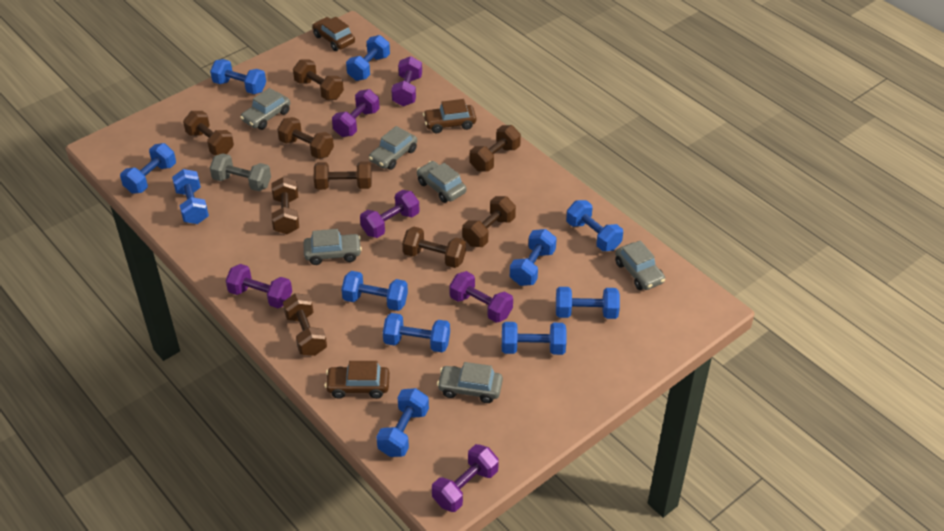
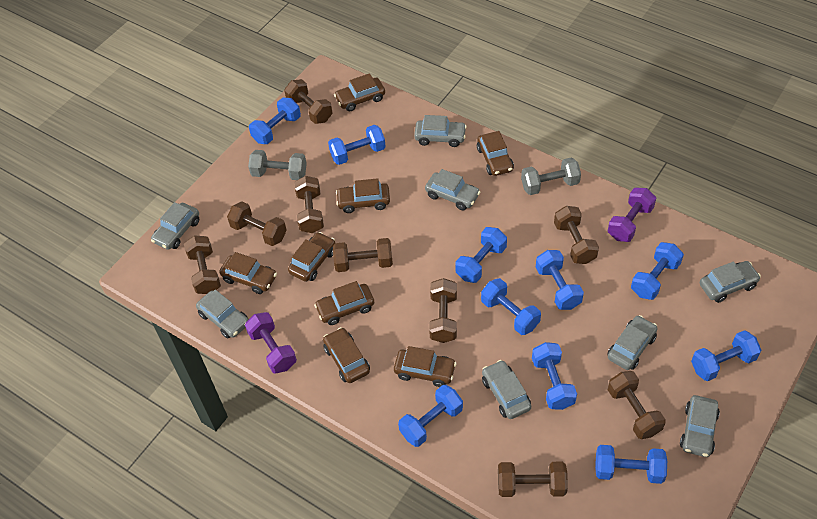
blue dumbbell: [120,143,176,194] [172,169,209,224] [210,59,266,94] [341,271,408,311] [346,35,390,81] [376,388,429,457] [383,313,450,352] [502,322,566,355] [510,229,557,286] [556,287,620,319] [566,200,623,251] = 11 -> [249,98,301,144] [328,125,386,165] [398,385,463,447] [455,227,507,283] [481,278,541,335] [532,342,577,410] [536,250,584,310] [595,445,667,484] [631,242,684,300] [691,330,761,381] = 10
brown car: [312,17,355,51] [325,361,390,399] [423,99,476,133] = 3 -> [219,252,277,294] [288,232,335,282] [314,281,374,325] [323,327,370,383] [334,73,385,111] [336,178,390,213] [394,346,457,387] [477,131,514,176] = 8
grey car: [240,88,290,130] [303,229,362,265] [369,126,417,170] [417,161,467,203] [437,362,503,403] [615,241,665,290] = 6 -> [151,202,199,250] [196,290,249,338] [414,115,467,147] [425,169,480,210] [482,360,531,419] [607,315,658,370] [680,395,720,457] [700,261,761,303] = 8
grey dumbbell: [210,153,271,191] = 1 -> [248,150,307,180] [521,158,581,195] = 2
purple dumbbell: [226,264,292,308] [332,89,380,137] [360,190,420,238] [391,56,422,106] [432,444,499,512] [449,271,513,323] = 6 -> [245,312,297,373] [608,188,656,242] = 2

